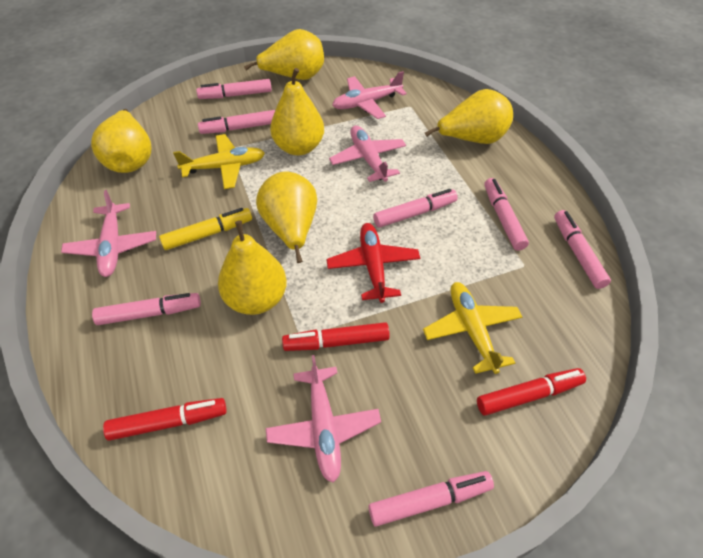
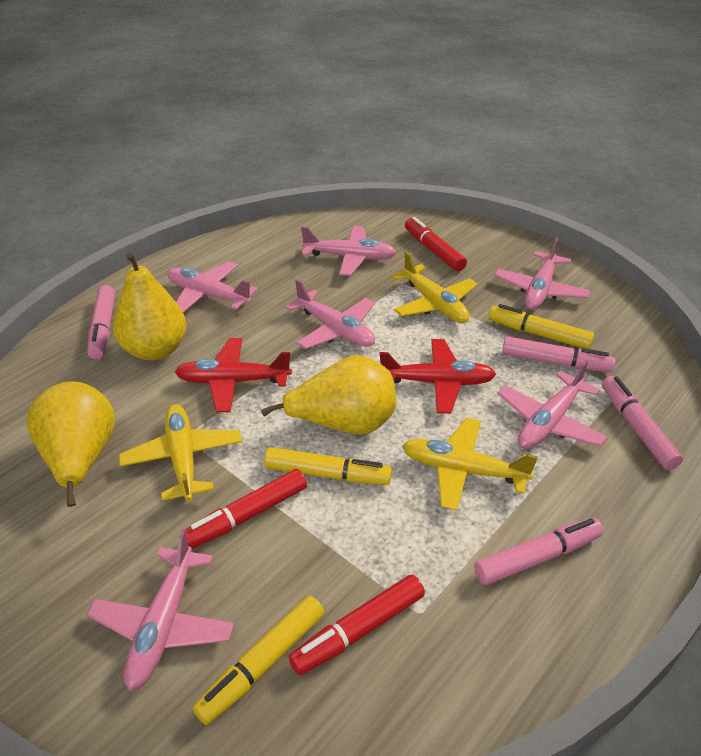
pink marker: [92,293,201,325] [196,79,272,99] [198,110,275,134] [368,471,494,527] [373,189,458,228] [484,178,529,250] [554,210,611,289] = 7 -> [88,285,115,360] [474,518,604,585] [502,336,616,372] [602,376,683,470] = 4
pink plane: [61,190,156,277] [266,355,381,483] [329,125,406,182] [332,71,407,119] = 4 -> [87,529,234,691] [167,261,258,313] [286,279,375,349] [301,226,396,276] [494,237,590,310] [497,360,608,449] = 6
red plane: [326,223,420,303] = 1 -> [175,338,292,412] [380,339,496,414] = 2
yellow marker: [159,208,252,250] = 1 -> [192,595,324,725] [264,447,392,485] [489,304,594,349] = 3
yellow pear: [91,109,151,173] [218,220,287,315] [244,29,324,80] [256,172,317,263] [270,68,324,156] [425,89,513,144] = 6 -> [27,381,115,507] [113,253,186,361] [261,355,396,435] = 3
yellow plane: [173,134,265,189] [423,282,522,374] = 2 -> [119,404,242,501] [392,251,478,323] [402,418,538,511] = 3

